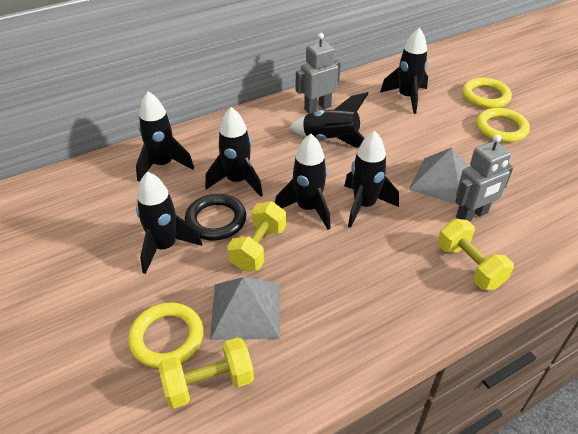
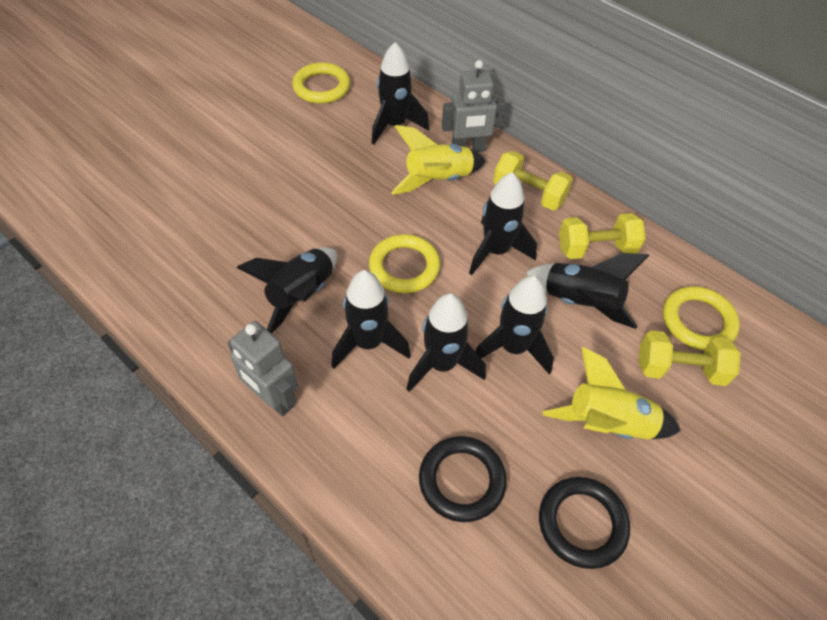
black ring: [185,194,246,240] = 1 -> [419,436,507,522] [539,477,630,569] = 2
grey pyramid: [210,277,280,340] [409,147,470,205] = 2 -> none = 0
yellow rocket: none = 0 -> [391,125,486,195] [543,347,681,439] = 2

